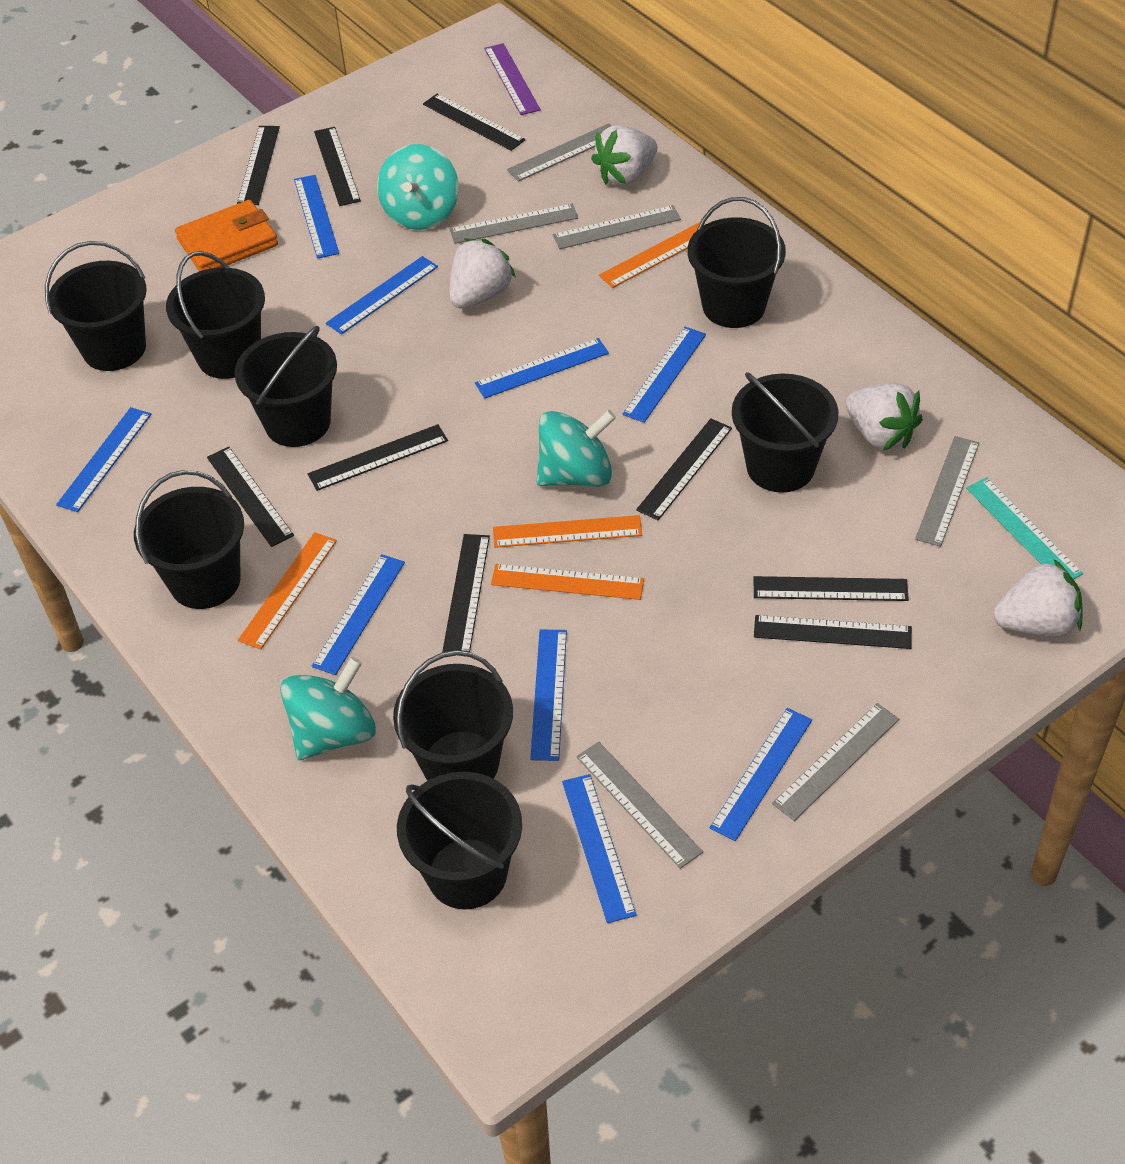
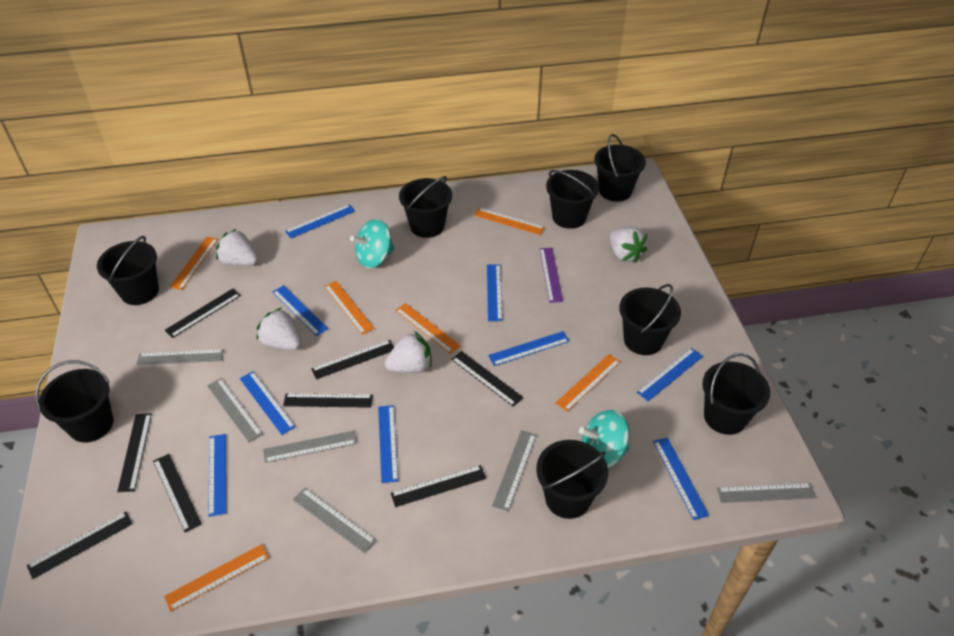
black ruler: [207,447,294,547] [237,126,280,205] [308,424,448,491] [314,127,361,206] [423,94,525,151] [442,534,490,652] [636,418,732,520] [754,576,909,601] [754,615,912,649] = 9 -> [27,511,132,579] [117,413,152,492] [153,454,201,533] [165,289,241,338] [283,393,373,408] [311,340,394,379] [391,465,486,507] [451,351,524,407] = 8
orange ruler: [238,532,337,650] [491,564,644,600] [493,515,642,548] [599,222,705,288] = 4 -> [164,544,269,612] [170,237,218,290] [324,281,374,335] [395,303,461,354] [474,208,545,235] [555,354,620,412] = 6
orange wallet: [175,200,278,271] = 1 -> none = 0
turquoise ruler: [966,477,1083,579] = 1 -> none = 0
turquoise spinning top: [280,657,376,760] [377,144,459,230] [537,410,616,487] = 3 -> [350,219,394,268] [579,410,630,468] = 2

